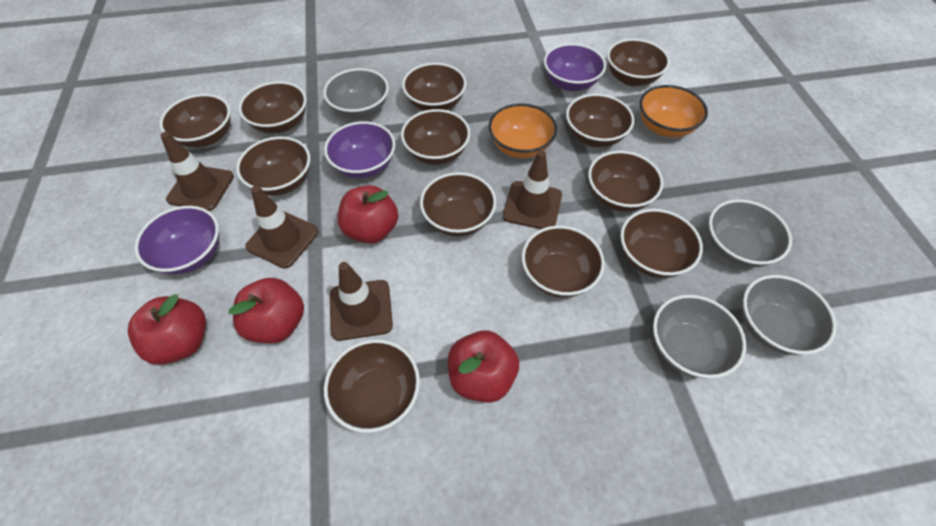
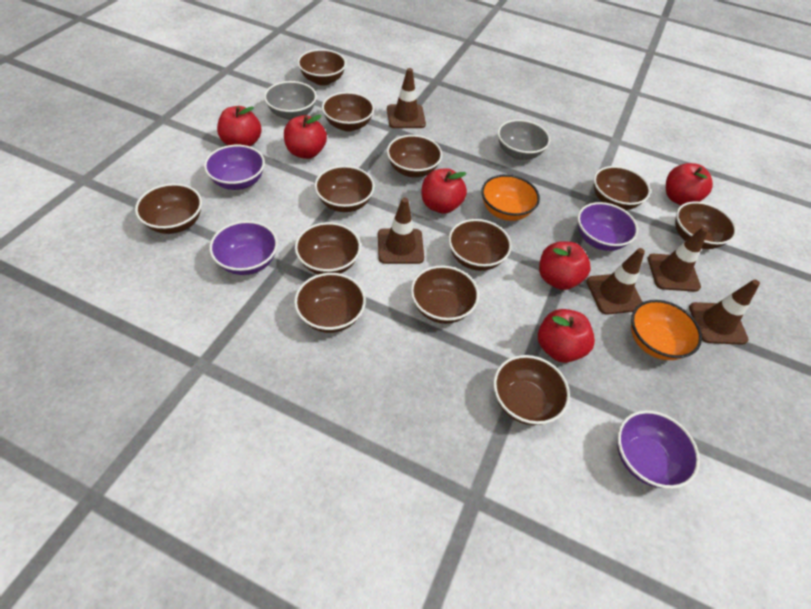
brown traffic cone: [160,132,234,211] [245,186,318,269] [330,262,393,341] [503,150,562,229] = 4 -> [378,198,424,264] [387,68,426,128] [586,248,645,315] [648,227,708,292] [689,279,760,345] = 5
grey bowl: [323,68,389,119] [653,295,746,379] [708,199,792,267] [742,275,837,355] = 4 -> [264,81,317,120] [498,119,550,160] = 2
purple bowl: [134,206,219,275] [324,121,395,179] [544,43,606,91] = 3 -> [204,145,265,190] [209,221,278,275] [578,202,638,251] [617,410,700,489] = 4
red apple: [128,294,206,365] [229,278,304,344] [338,185,398,244] [448,330,519,403] = 4 -> [217,106,262,146] [284,115,327,159] [421,168,467,214] [538,309,595,363] [539,241,591,290] [666,163,713,205] = 6

